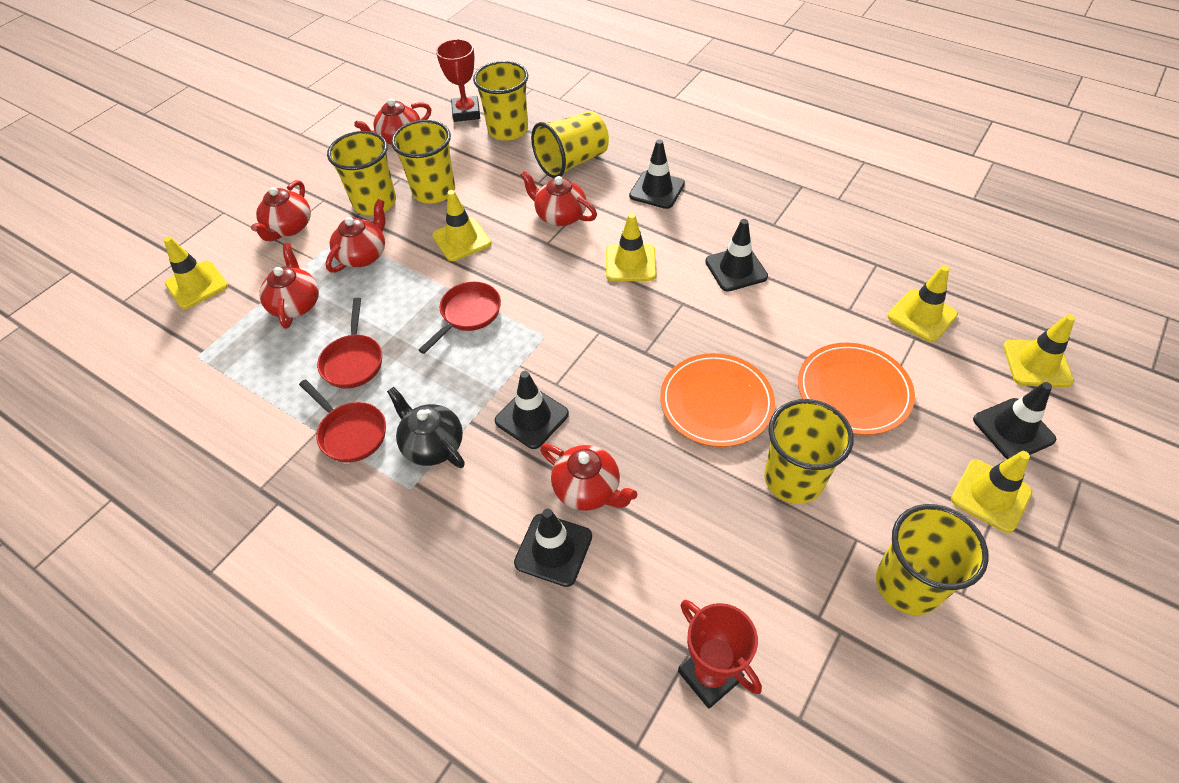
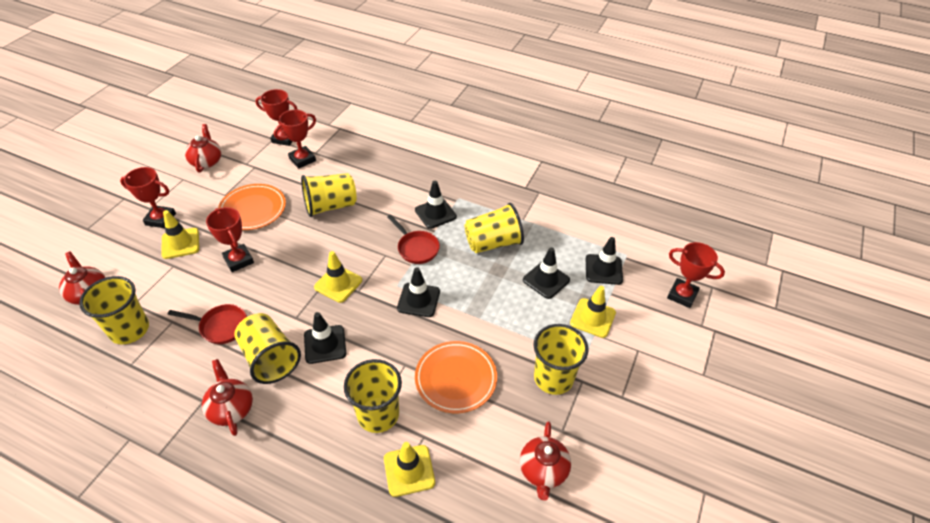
black teapot: [387,387,465,468] = 1 -> none = 0
red pan: [299,379,386,463] [317,298,382,388] [419,282,501,354] = 3 -> [167,304,247,344] [387,215,440,264] = 2
red teapot: [251,180,311,241] [259,243,319,329] [326,199,385,273] [354,98,431,145] [520,170,597,226] [540,444,637,511] = 6 -> [59,251,105,305] [185,124,222,173] [202,359,253,436] [520,422,571,501] = 4
red trophy: [436,39,480,122] [678,600,762,709] = 2 -> [120,167,176,228] [206,207,254,272] [255,89,298,146] [274,110,316,169] [667,242,725,308] = 5
yellow traffic cone: [164,237,228,309] [432,190,491,261] [606,213,656,282] [888,265,958,342] [951,451,1032,533] [1003,314,1075,387] = 6 -> [161,210,199,259] [314,251,362,303] [384,442,435,497] [570,286,616,338] = 4

